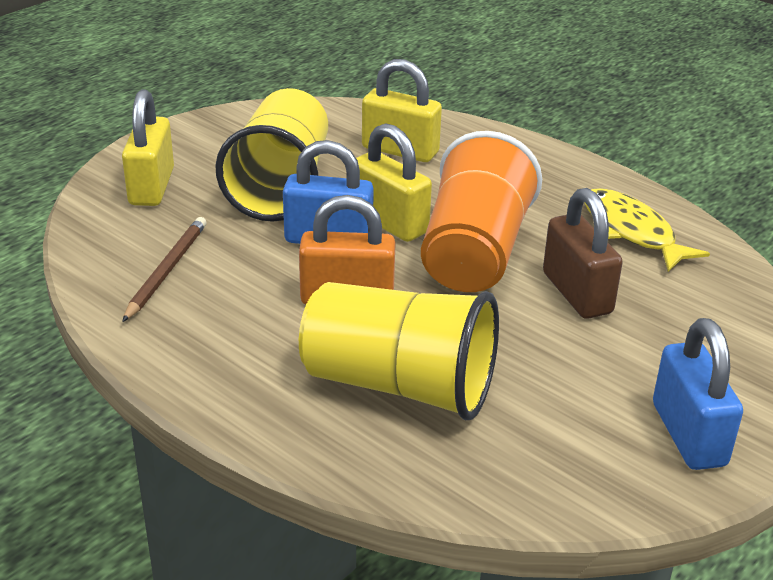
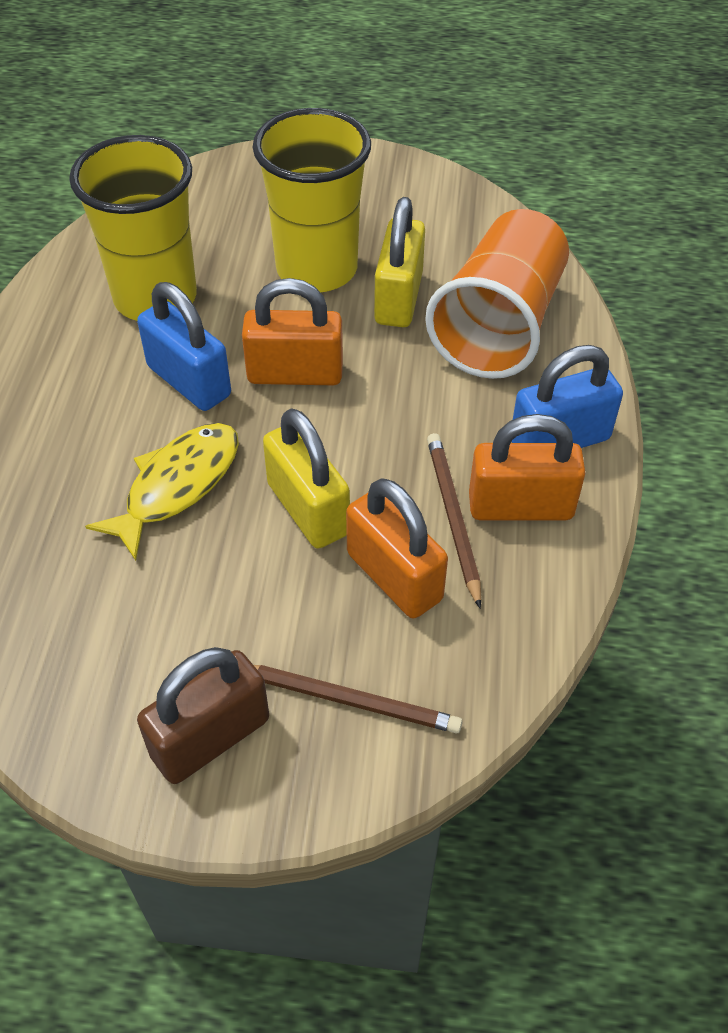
brown pencil: [122,217,207,322] = 1 -> [254,665,463,733] [427,433,481,608] = 2
orange padlock: [299,195,395,304] = 1 -> [242,278,343,385] [346,478,448,618] [469,414,585,520] = 3
yellow padlock: [122,89,174,206] [356,123,432,242] [362,59,442,162] = 3 -> [263,408,350,548] [374,197,425,327] = 2

